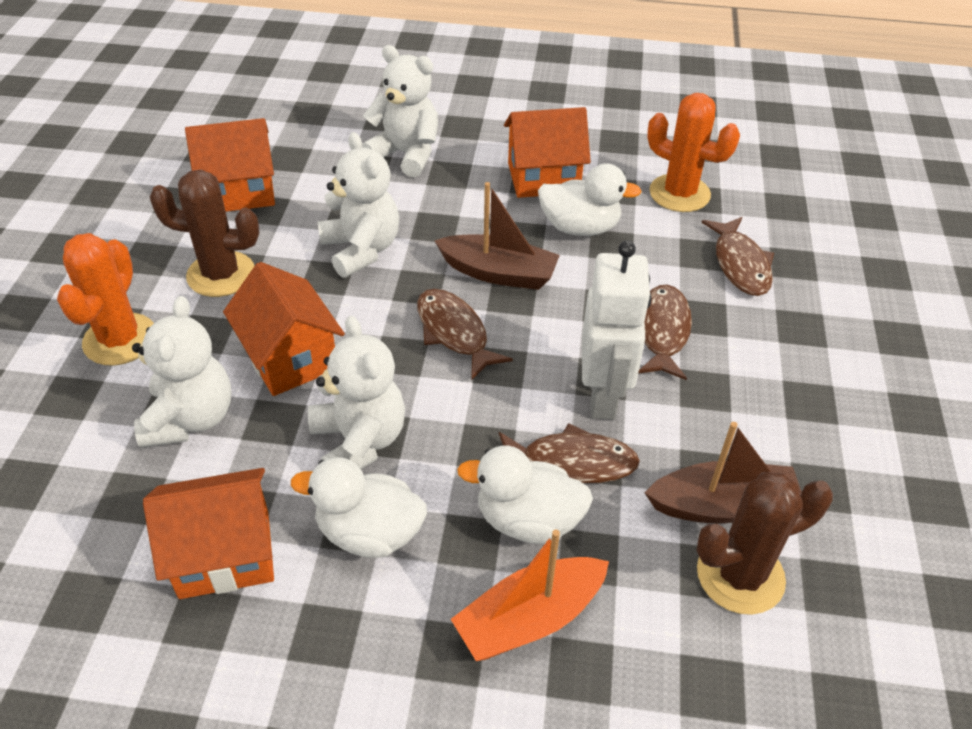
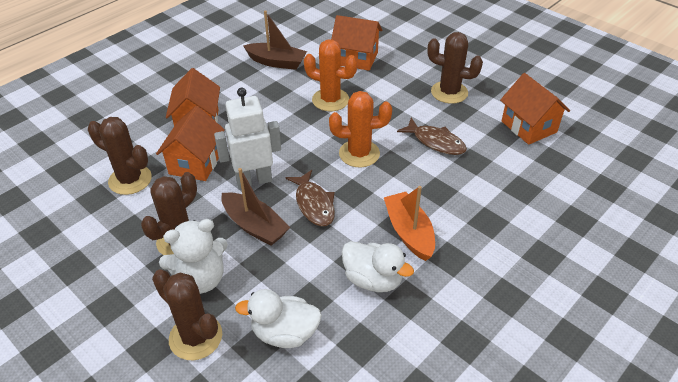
brown cactus: [150,170,259,297] [696,472,833,615] = 2 -> [88,117,152,195] [141,172,197,255] [152,269,222,360] [427,32,483,104] = 4
brown fish: [417,289,513,381] [499,423,640,483] [638,285,692,380] [701,217,774,296] = 4 -> [286,170,335,226] [397,118,467,155] = 2
white duck: [291,457,427,558] [457,445,593,544] [538,164,642,236] = 3 -> [235,289,322,348] [342,241,414,292] = 2
white teddy bear: [132,296,232,448] [308,315,405,469] [318,132,399,278] [362,45,438,177] = 4 -> [159,219,228,294] = 1

